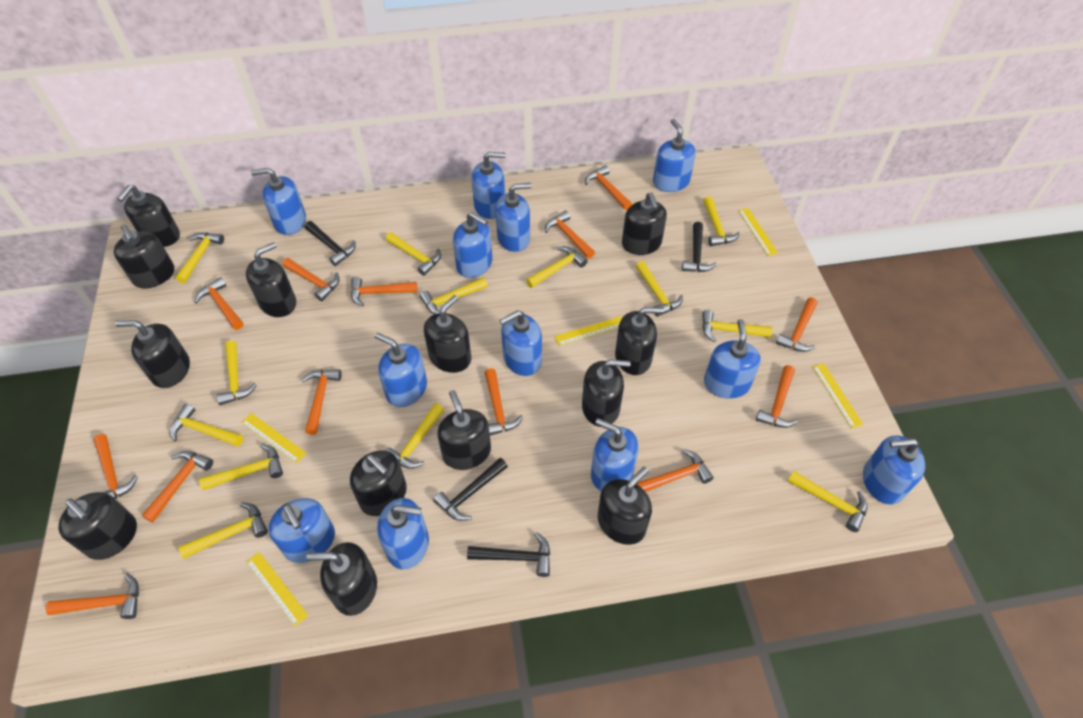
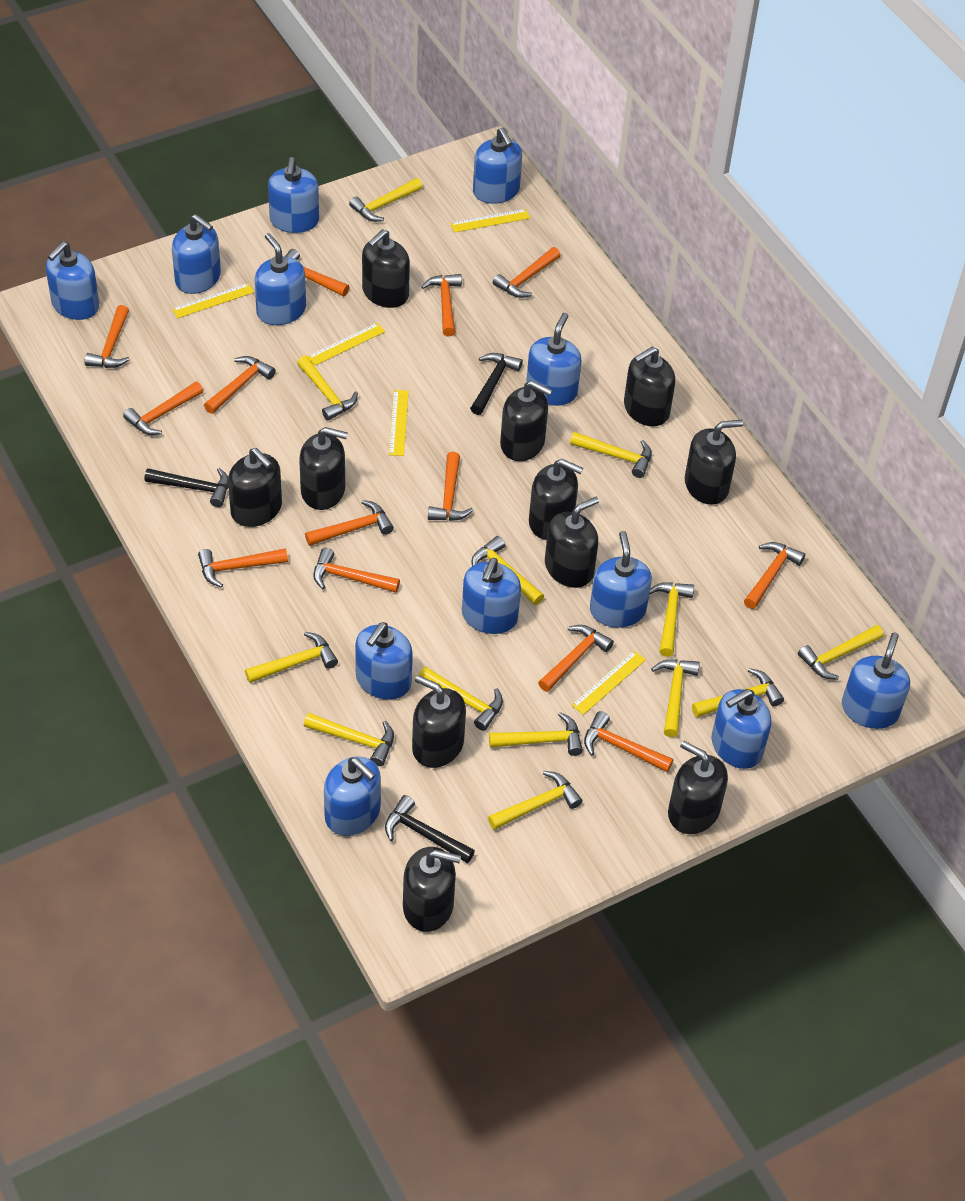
black hammer: [305,221,356,266] [433,458,508,521] [467,532,550,577] [682,222,717,272] = 4 -> [145,468,228,507] [385,795,475,863] [470,353,523,415] = 3
black soap dispenser: [58,492,137,560] [114,225,174,288] [115,320,190,388] [117,185,180,247] [246,242,296,317] [306,542,377,616] [350,450,407,516] [424,295,471,373] [437,390,491,470] [582,359,631,427] [598,467,652,545] [615,307,664,375] [622,193,667,255] = 13 -> [228,448,282,527] [299,427,348,510] [362,229,410,308] [403,847,461,932] [412,675,466,768] [500,380,552,461] [529,459,583,540] [545,497,599,588] [624,346,675,427] [668,741,728,834] [685,420,743,505] = 11

